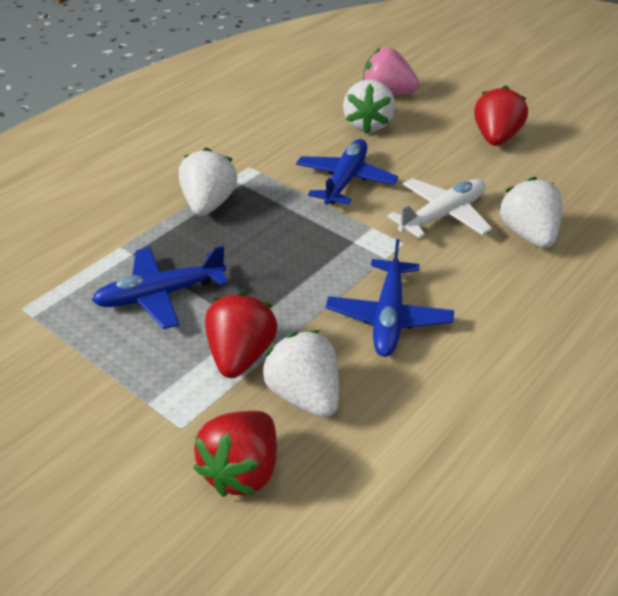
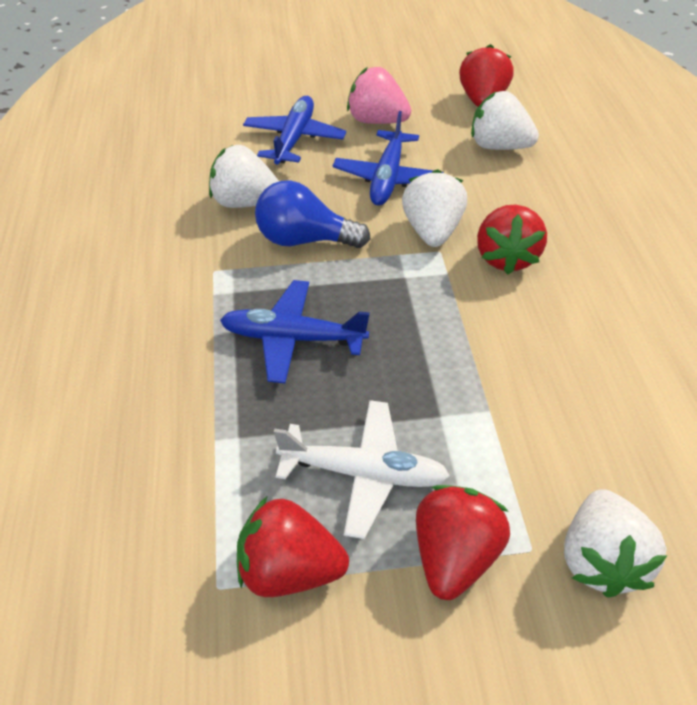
blue light bulb: none = 0 -> [255,180,370,248] = 1
red strawberry: [193,411,277,497] [205,292,278,378] [474,85,528,146] = 3 -> [237,497,349,597] [416,485,510,600] [459,44,513,107] [477,204,547,274] = 4

